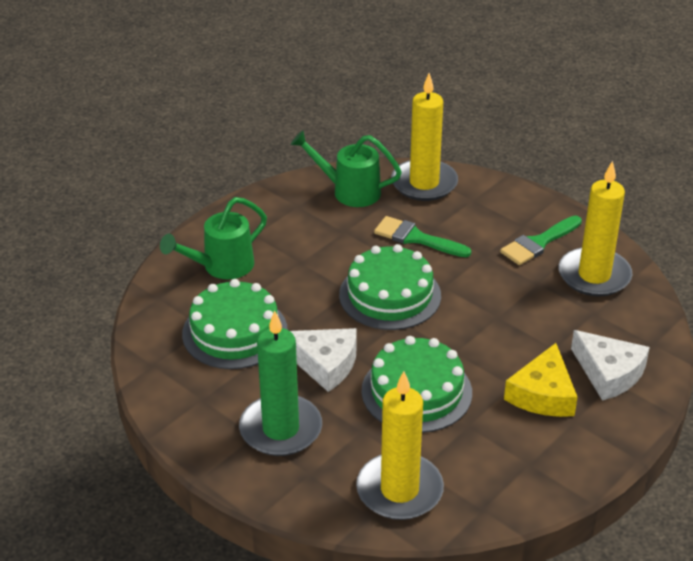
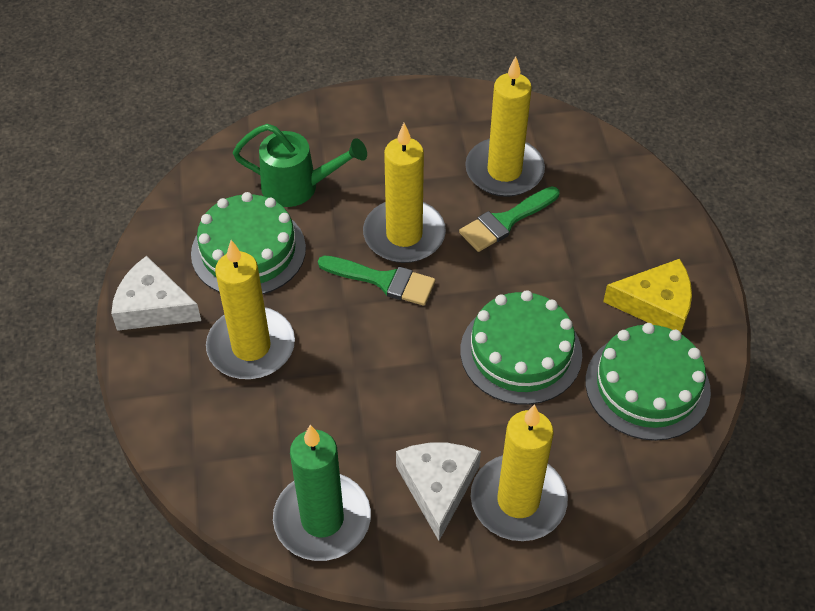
green watering can: [160,197,267,279] [291,130,402,207] = 2 -> [233,124,367,207] = 1
yellow candle: [356,371,444,520] [391,73,458,201] [558,161,632,297] = 3 -> [206,240,295,379] [363,123,446,263] [465,56,545,197] [471,404,568,541] = 4

